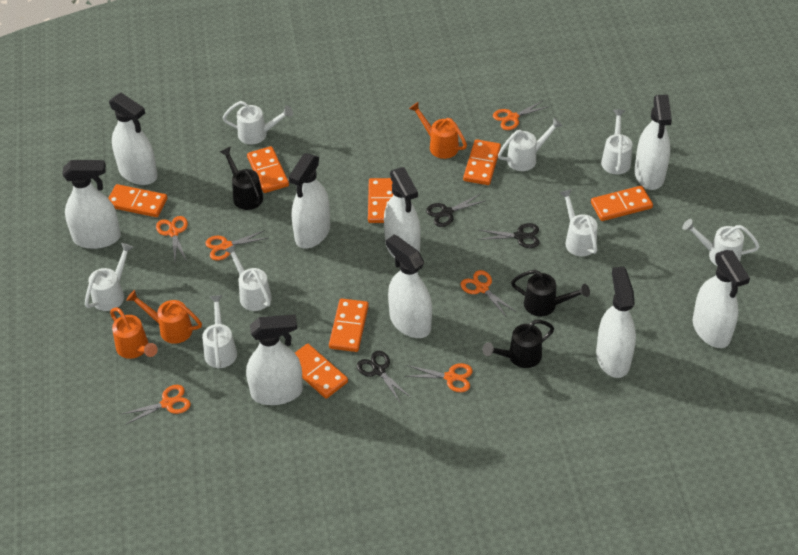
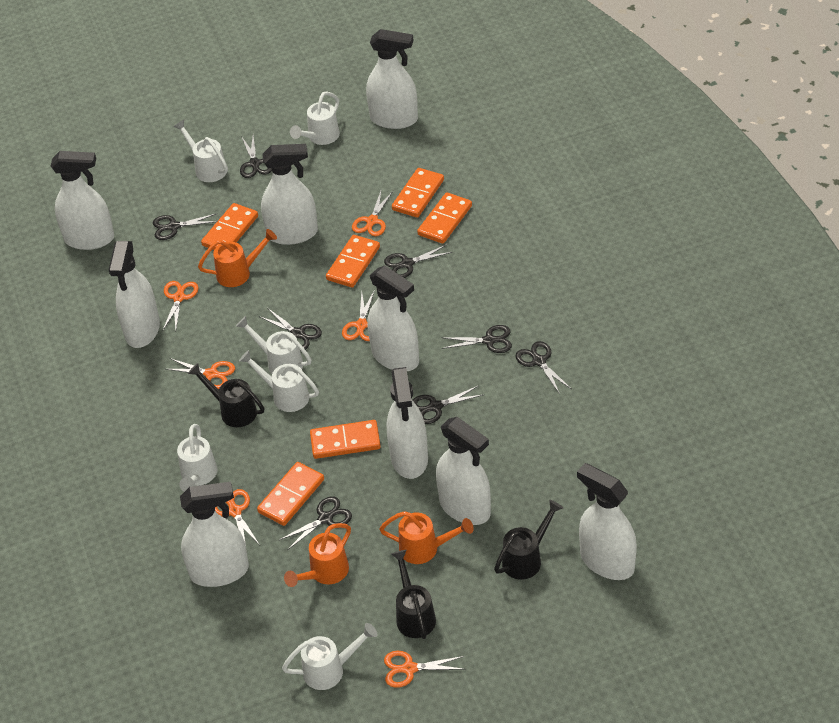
black scissors: [357,351,410,402] [426,194,487,227] [478,223,540,248] = 3 -> [153,213,217,240] [240,136,272,178] [258,308,322,350] [279,497,352,550] [384,244,452,278] [412,385,482,424] [441,325,512,353] [516,341,571,394] = 8
orange domino: [108,184,167,217] [247,146,289,193] [295,344,348,399] [329,299,369,352] [368,178,393,223] [463,139,501,185] [591,186,653,221] = 7 -> [201,203,258,250] [257,462,324,526] [310,420,381,459] [326,235,380,288] [392,168,444,218] [417,192,472,244] = 6
white watering can: [85,243,134,311] [202,295,237,369] [223,101,293,145] [225,244,272,311] [498,118,563,171] [560,189,597,257] [601,110,632,175] [682,219,760,266] = 8 -> [173,120,228,182] [177,424,218,492] [236,316,312,374] [239,350,319,412] [282,623,377,690] [290,91,340,145] = 6

